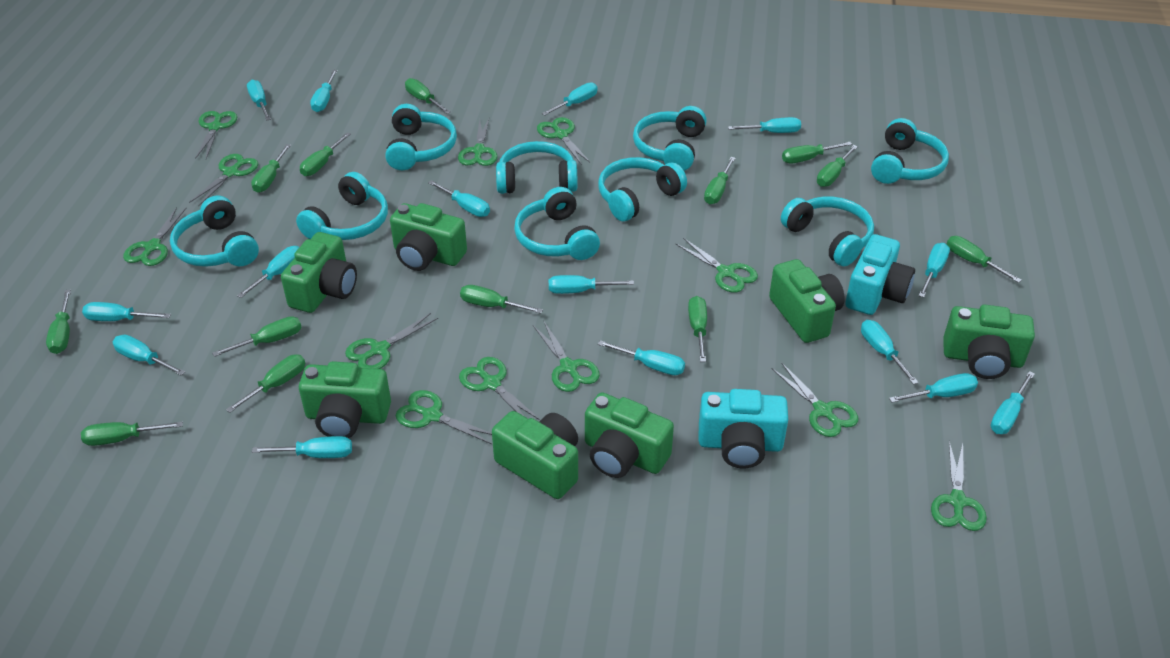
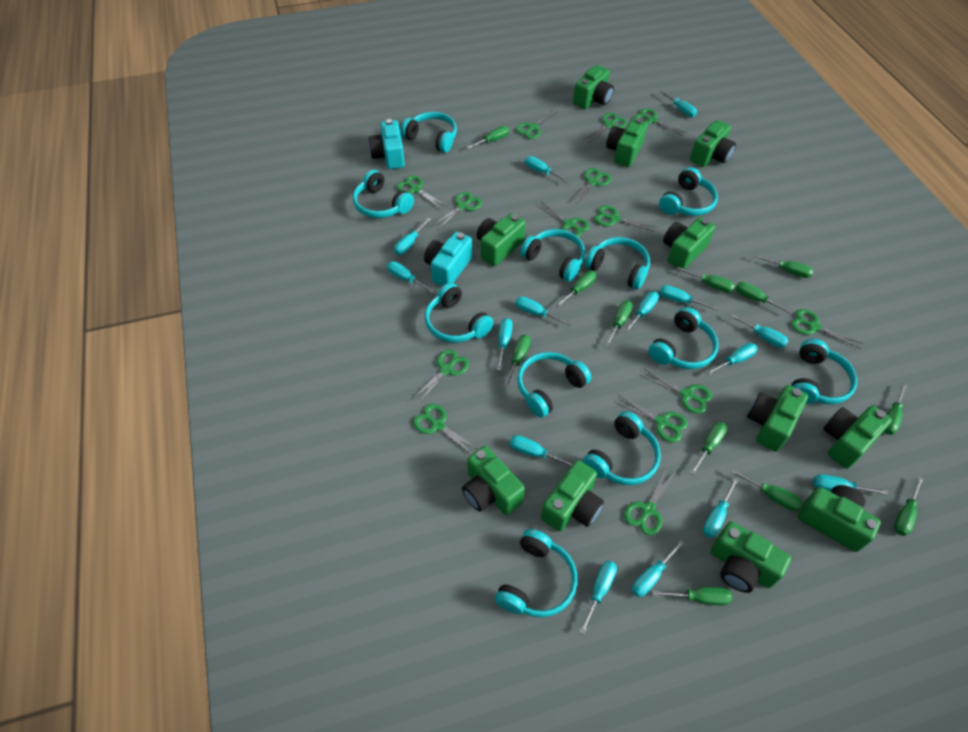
green camera: [281,232,357,313] [299,361,391,438] [390,203,467,271] [492,411,578,499] [585,392,674,478] [769,259,845,343] [943,305,1035,379] = 7 -> [462,446,525,515] [477,213,525,266] [541,460,604,531] [573,65,614,109] [606,118,648,167] [663,217,715,269] [690,120,736,167] [711,522,791,593] [747,385,808,452] [798,485,881,552] [823,406,892,469] = 11
green scissors: [123,207,186,266] [189,154,258,207] [195,111,237,159] [345,313,438,369] [395,390,492,444] [458,118,497,166] [459,357,540,420] [533,320,600,392] [537,117,591,164] [676,238,758,293] [771,362,858,437] [931,441,987,531] = 12 -> [397,175,447,210] [411,349,469,405] [413,404,478,455] [432,192,482,230] [516,109,559,139] [536,201,590,238] [569,168,611,206] [583,113,627,143] [594,206,655,232] [615,395,688,443] [624,466,676,536] [634,108,686,136] [640,368,712,414] [791,309,861,349] = 14
green screwdriver: [46,289,71,354] [81,421,183,446] [212,316,302,357] [226,355,305,413] [251,144,291,193] [300,133,351,176] [405,78,451,114] [460,285,543,314] [688,296,707,362] [704,157,736,204] [782,142,852,164] [817,145,858,187] [947,236,1022,283] = 13 -> [467,126,509,149] [504,335,531,386] [555,271,597,308] [605,301,633,347] [652,587,732,605] [677,267,735,293] [690,422,727,475] [731,469,802,511] [735,282,793,314] [754,254,813,278] [884,383,907,435] [894,476,924,536] = 12
turquoise headphones: [170,196,259,267] [296,172,388,240] [385,104,457,170] [496,141,577,194] [514,187,600,260] [598,157,687,221] [633,106,707,171] [781,196,874,266] [871,118,949,184] = 9 -> [353,170,414,218] [400,112,457,153] [425,283,494,343] [495,529,578,617] [517,352,591,418] [520,229,585,282] [583,411,661,485] [585,237,650,289] [648,307,719,369] [659,167,718,216] [791,339,857,404] = 11

